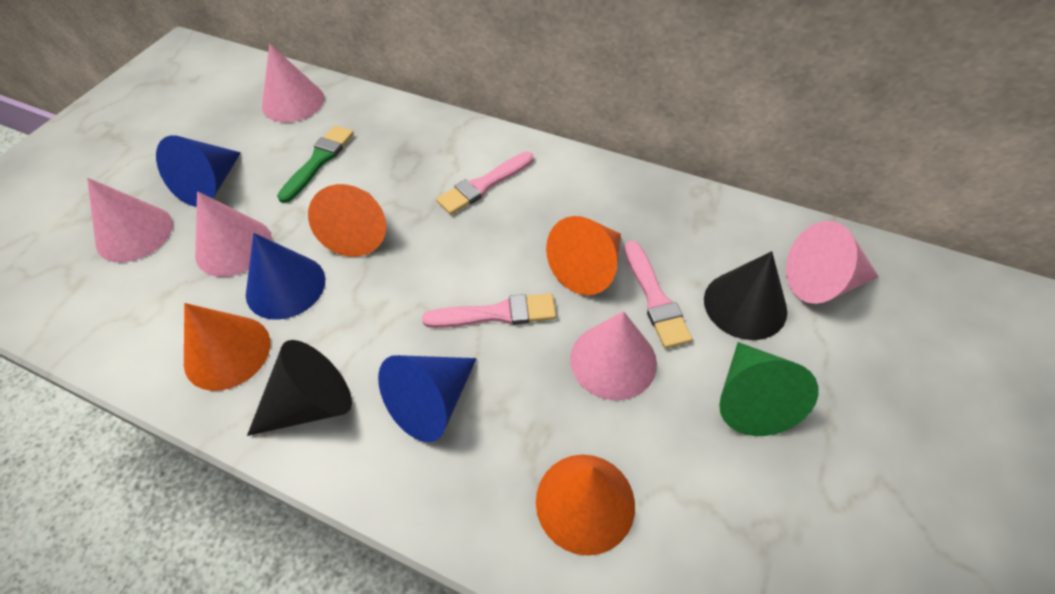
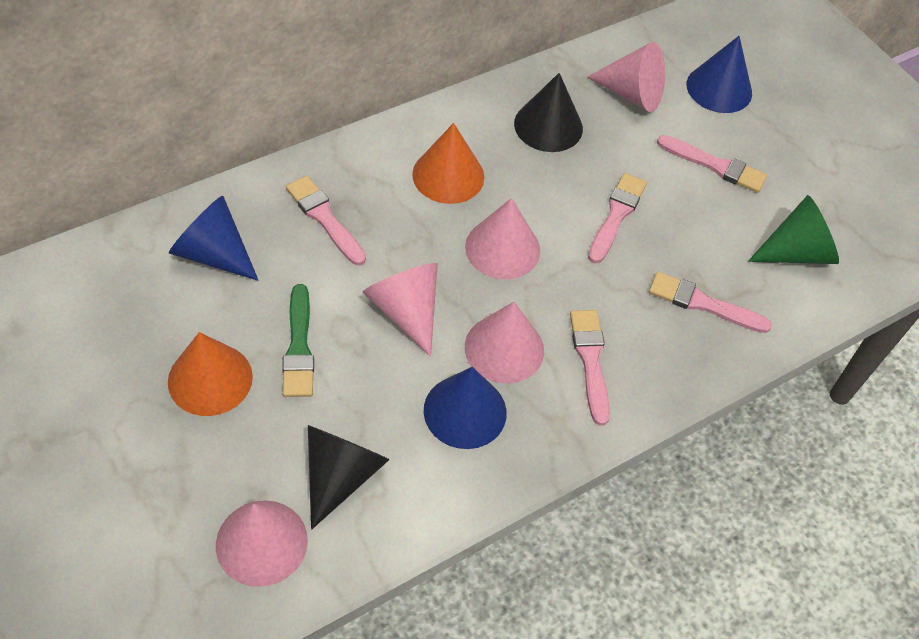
orange cone: [184,303,270,391] [308,184,386,257] [536,455,635,556] [546,216,621,295] = 4 -> [168,332,253,416] [412,123,484,204] = 2
pink brush: [422,293,556,328] [436,152,533,215] [624,241,693,348] = 3 -> [286,176,366,265] [570,310,610,426] [588,173,647,264] [649,272,772,333] [657,135,767,193] = 5

